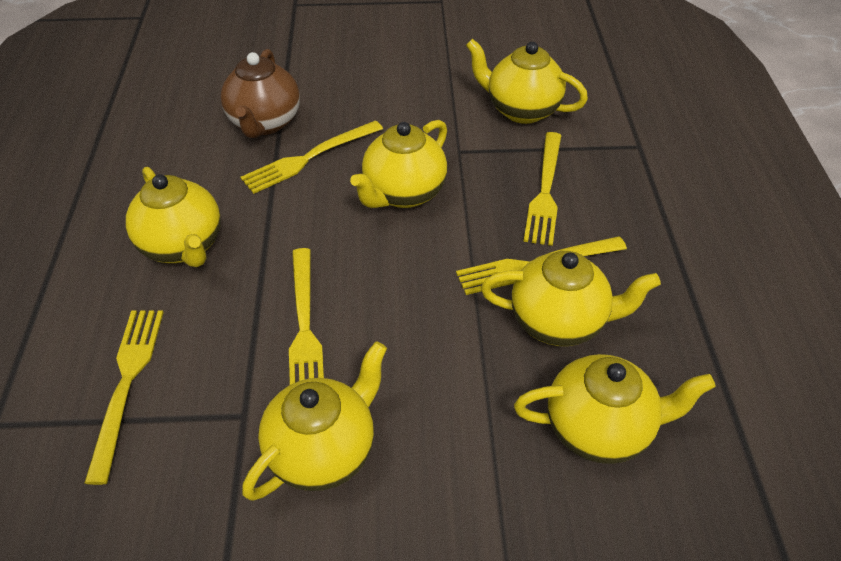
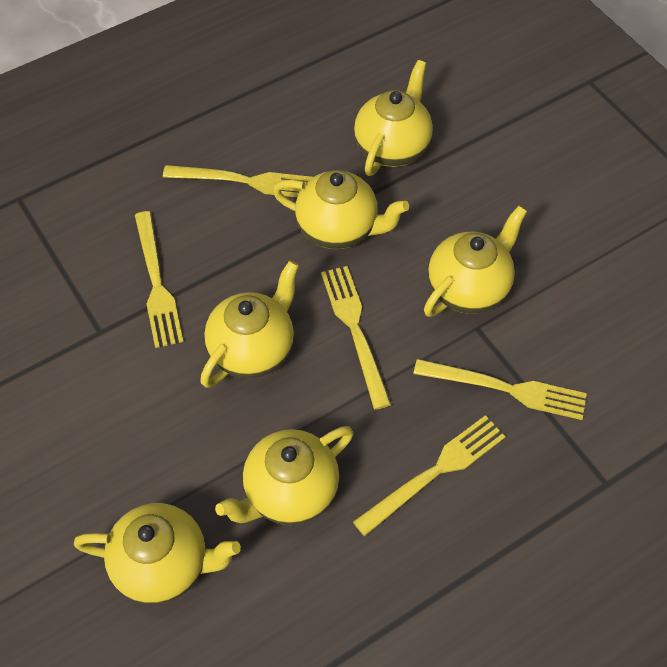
brown teapot: [221,49,300,138] = 1 -> none = 0

